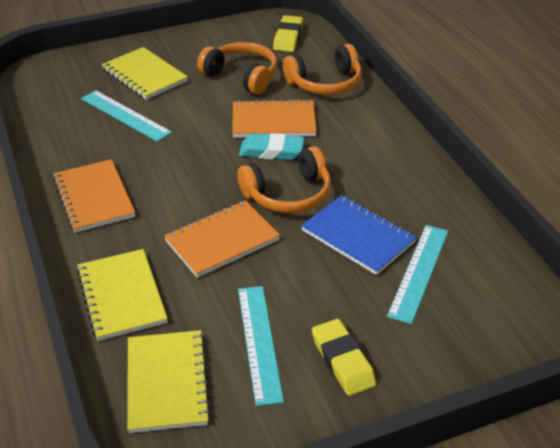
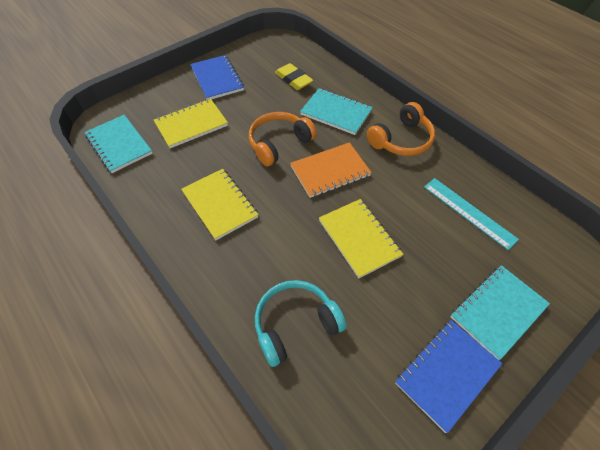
blue notebook: [301,195,417,275] = 1 -> [190,55,244,100] [395,320,502,433] = 2
orange headphones: [197,42,277,95] [237,146,331,213] [283,44,362,95] = 3 -> [249,112,317,166] [367,102,435,156] = 2
orange notebook: [53,159,135,233] [164,200,280,278] [232,99,317,138] = 3 -> [290,142,372,198] = 1
turquoise eraser: [239,133,304,160] = 1 -> none = 0
turquoise headphones: none = 0 -> [255,280,347,367] = 1
turquoise notebook: none = 0 -> [84,115,153,173] [300,88,373,135] [451,265,550,360] = 3
turquoise ruler: [81,90,172,142] [238,286,284,406] [387,225,448,324] = 3 -> [424,178,519,250] = 1
yellow eraser: [273,15,303,52] [312,319,376,396] = 2 -> [275,63,313,90] = 1

